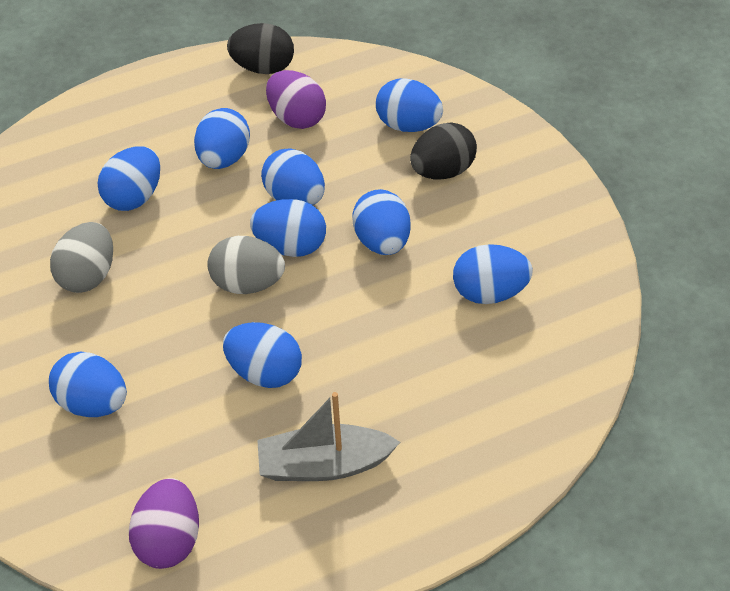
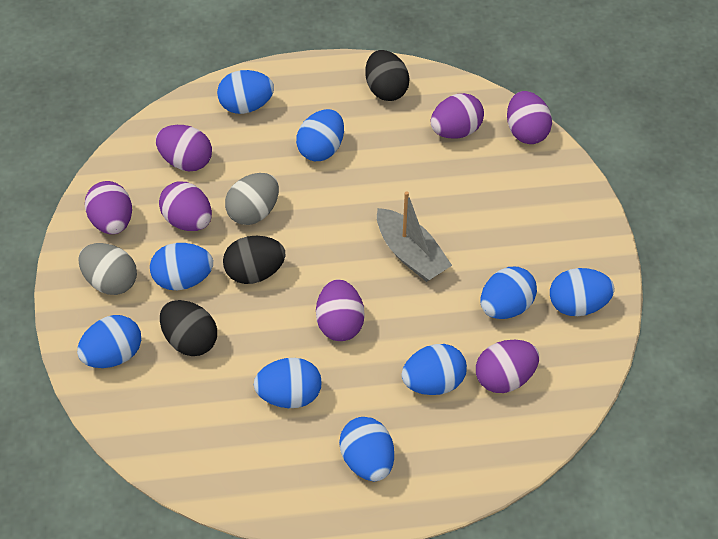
black egg: [227,23,294,74] [410,122,477,179] = 2 -> [160,300,217,356] [223,236,286,284] [365,50,410,101] = 3
purple egg: [129,478,199,569] [266,70,326,129] = 2 -> [85,181,132,234] [156,125,212,171] [159,182,212,231] [316,279,365,341] [431,93,484,139] [476,340,539,393] [507,91,552,144] = 7

